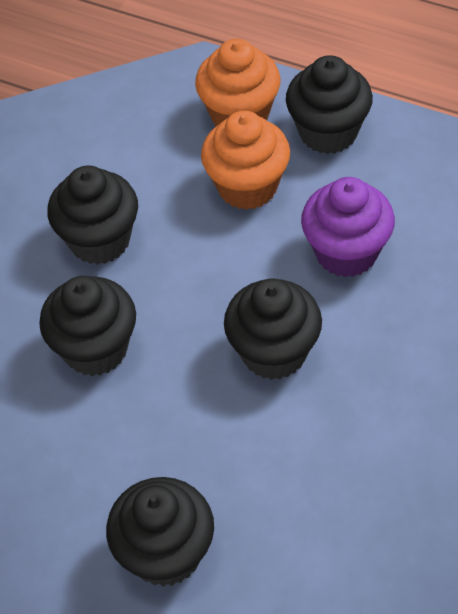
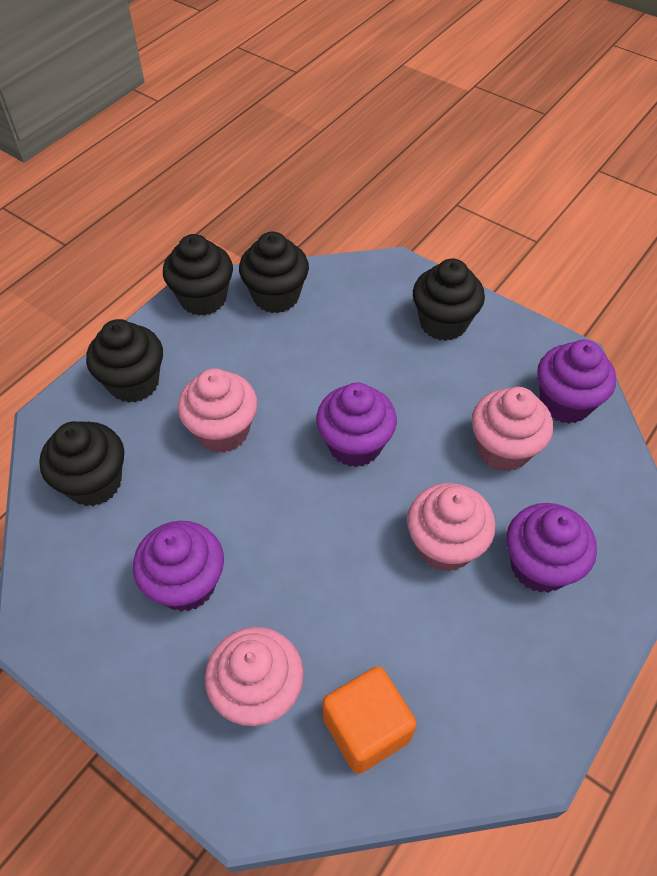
orange cube: none = 0 -> [323,666,417,774] = 1
orange cupcake: [195,39,281,126] [201,111,290,210] = 2 -> none = 0
pink cupcake: none = 0 -> [178,368,257,453] [205,627,304,726] [407,483,496,572] [472,387,553,471] = 4
purple cupcake: [301,177,395,277] = 1 -> [133,521,224,612] [316,383,397,467] [506,503,597,593] [537,340,616,423] = 4

